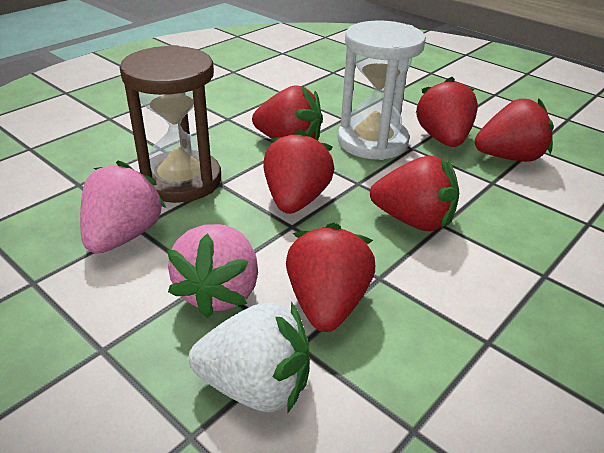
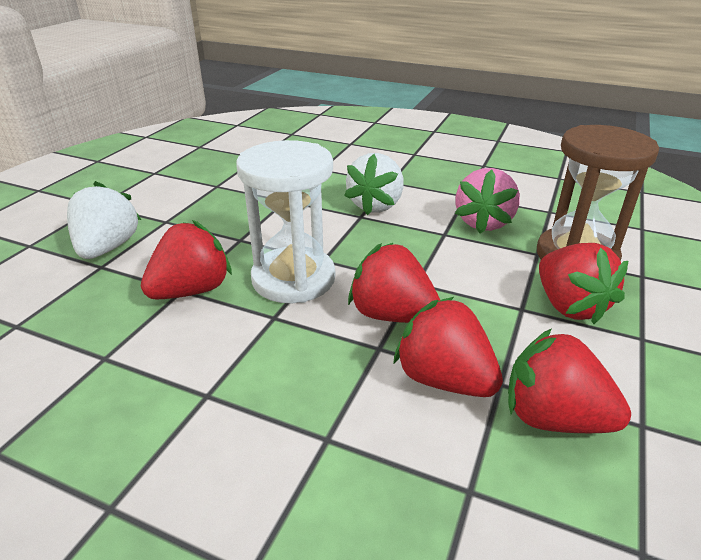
pink strawberry: [80,161,166,253] [167,224,258,318] = 2 -> [455,168,520,233] = 1
red strawberry: [252,85,323,141] [264,129,335,214] [286,223,375,332] [370,156,459,231] [416,77,478,147] [475,98,554,162] = 6 -> [141,220,232,299] [348,243,440,323] [393,297,503,397] [508,329,631,433] [539,243,628,324] = 5
white strawberry: [189,302,310,413] = 1 -> [67,181,141,259] [344,153,404,215] = 2

